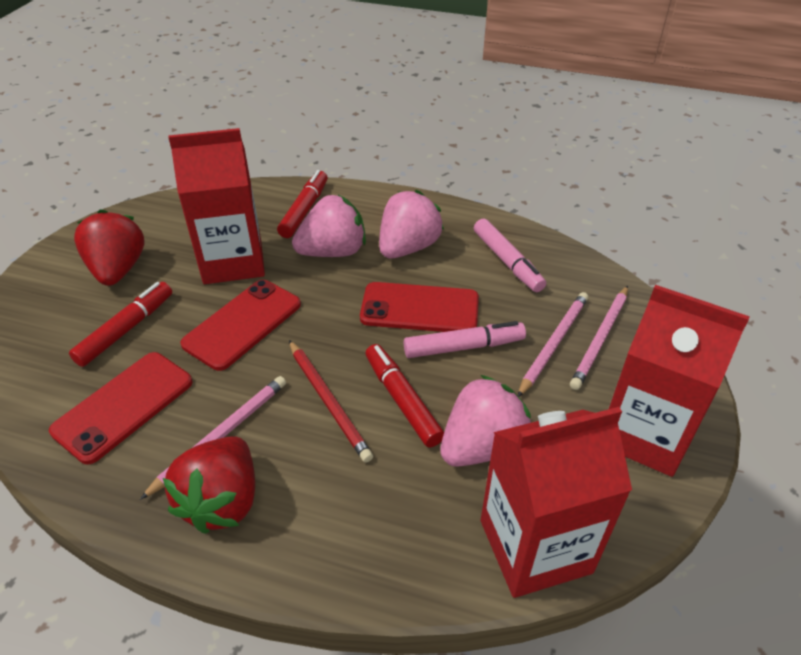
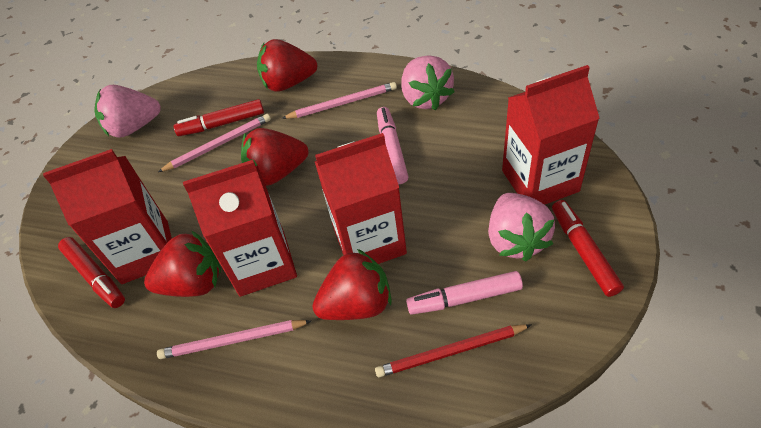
red carton: [168,128,265,284] [481,407,632,598] [609,285,750,477] = 3 -> [43,149,172,284] [183,160,297,297] [315,133,407,264] [502,65,600,205] = 4
red phone: [49,352,193,465] [180,280,301,371] [360,282,479,332] = 3 -> none = 0
red strawberry: [74,209,144,286] [163,436,255,534] = 2 -> [144,230,221,297] [241,128,309,186] [257,39,317,92] [312,249,392,320] = 4

